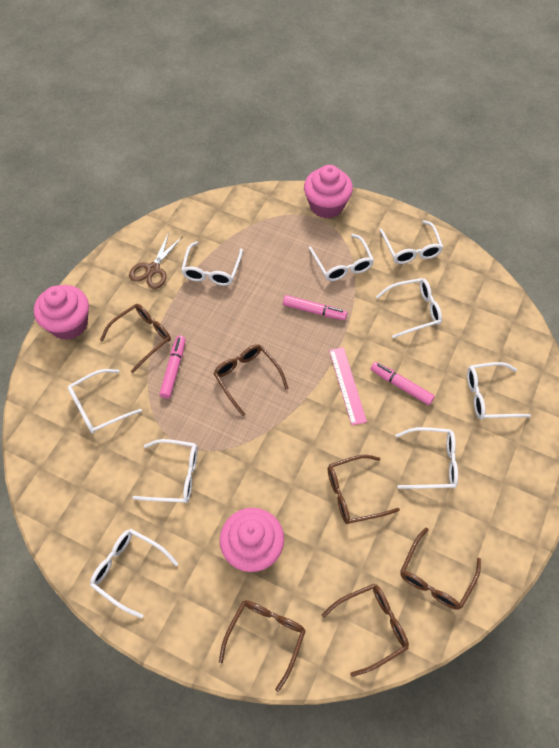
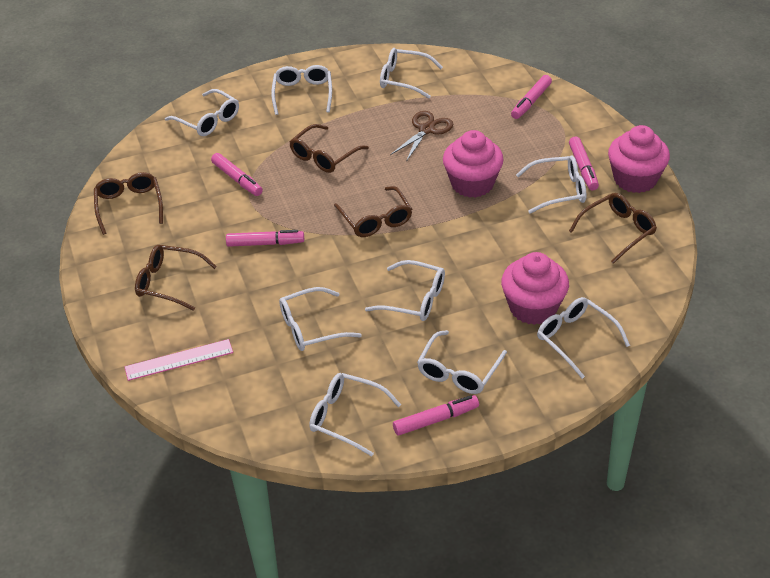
brown glasses: [100,304,171,373] [213,344,289,416] [219,600,306,692] [322,584,409,677] [328,455,400,524] [400,527,481,610] = 6 -> [94,172,163,235] [135,245,217,311] [289,124,369,173] [334,186,412,237] [569,193,657,264] = 5
pink marker: [159,336,186,399] [283,295,347,320] [371,362,435,405] = 3 -> [211,153,263,196] [226,230,304,247] [393,395,479,436] [511,75,552,119] [569,137,599,190] = 5

